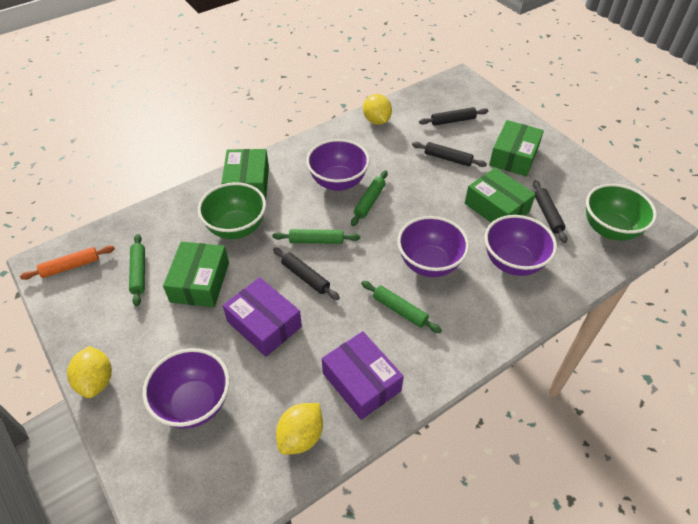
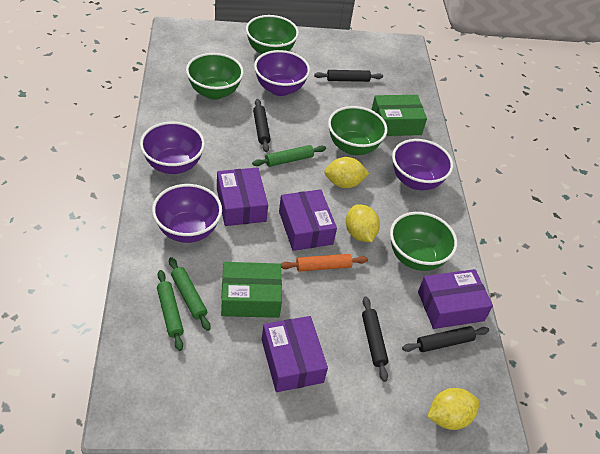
green bowl: [198,182,266,239] [586,184,657,241] = 2 -> [186,53,244,100] [246,15,299,54] [328,106,388,155] [390,212,457,271] = 4
green box: [163,241,229,307] [221,149,269,200] [465,167,536,223] [489,120,544,176] = 4 -> [221,262,282,318] [371,95,427,136] = 2
green rolling pin: [129,234,145,307] [272,229,360,244] [351,170,388,226] [361,281,442,333] = 4 -> [157,270,184,351] [169,257,210,331] [252,145,326,167] = 3
purple box: [223,277,302,357] [322,331,404,420] = 2 -> [217,168,268,226] [262,316,328,392] [279,189,337,251] [418,269,493,329] = 4

